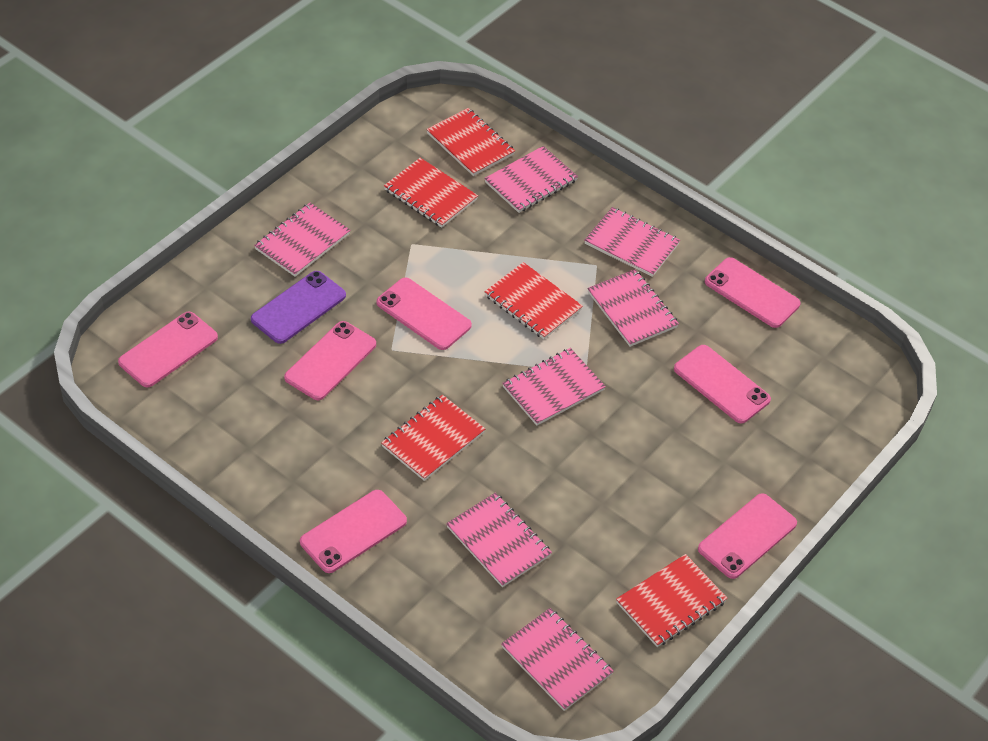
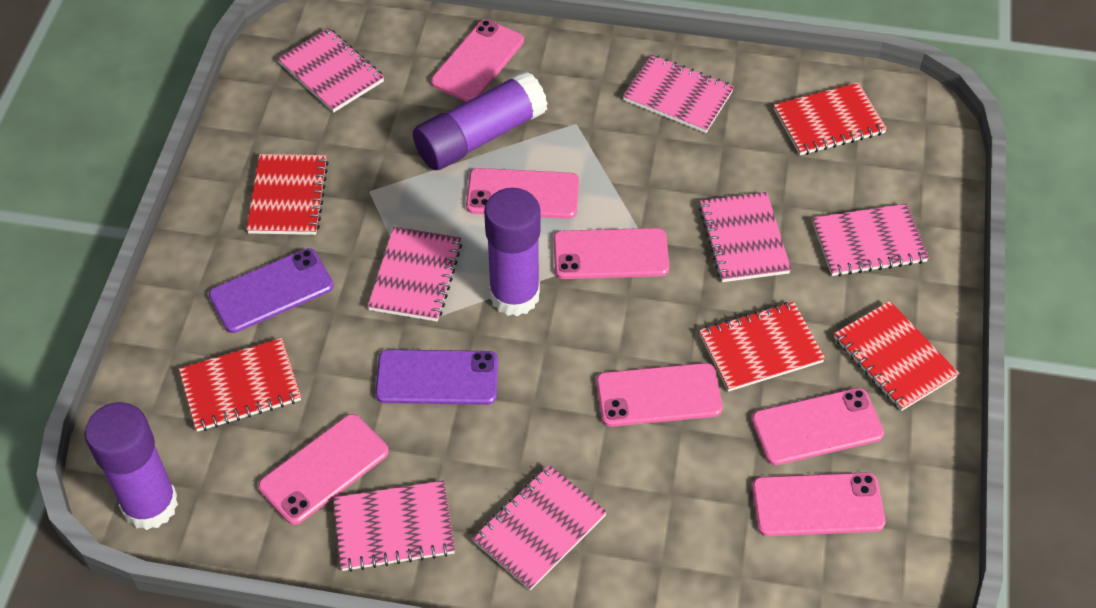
purple glue stick: none = 0 -> [84,402,178,530] [413,71,548,170] [484,188,541,316] = 3
purple phone: [251,271,346,344] = 1 -> [209,248,334,333] [375,349,498,405] = 2

